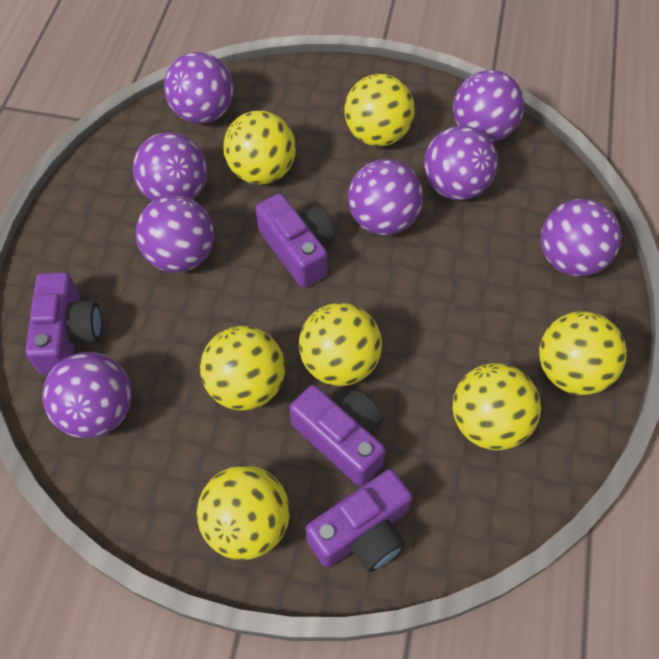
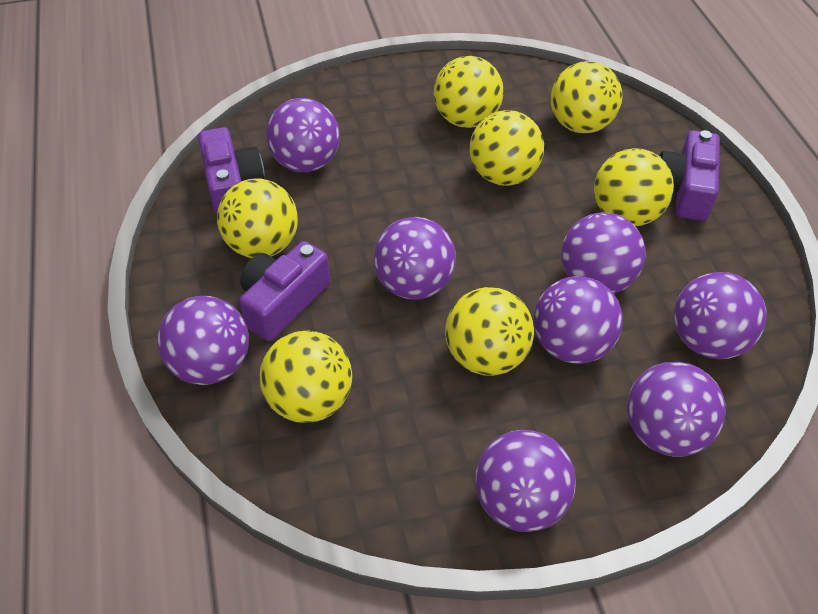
purple camera: [25,272,102,375] [256,194,335,288] [290,385,386,486] [306,469,412,572] = 4 -> [198,127,265,216] [239,241,330,341] [660,130,720,221] = 3

